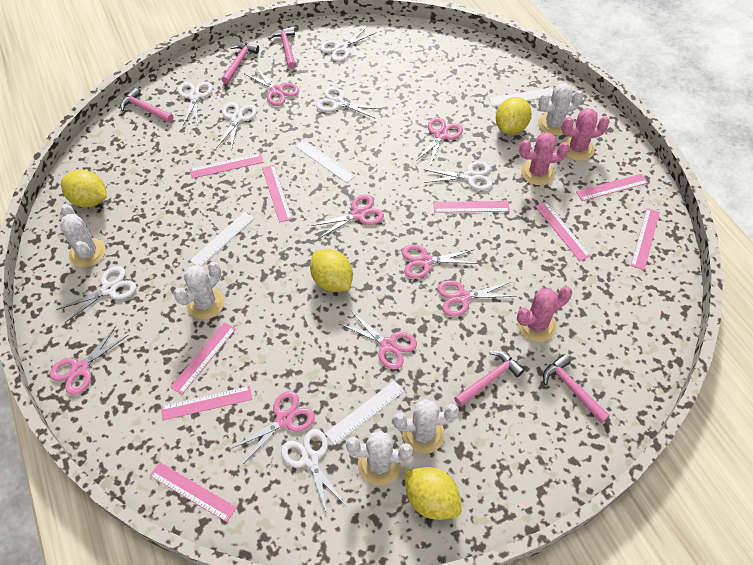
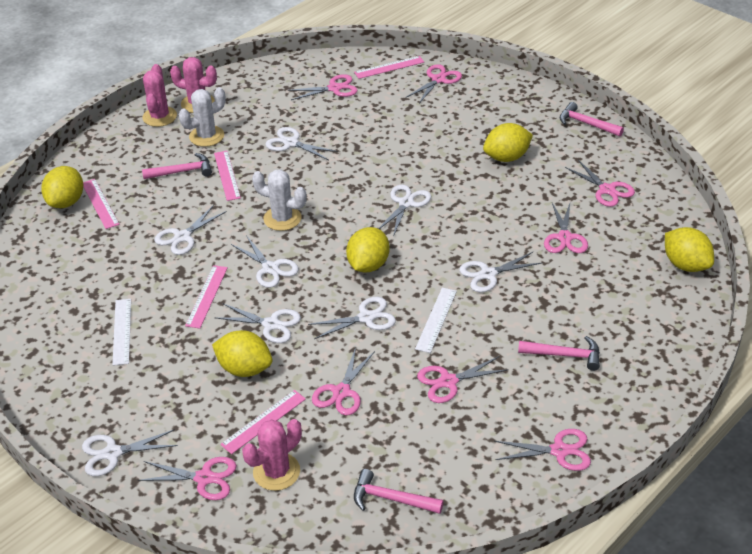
pink hammer: [120,88,174,123] [221,43,259,84] [268,27,296,69] [454,351,525,407] [543,354,610,423] = 5 -> [142,153,212,179] [354,469,444,514] [518,336,600,371] [560,102,624,136] = 4
pink ruler: [149,462,237,522] [161,386,252,420] [170,322,236,395] [190,153,264,179] [262,165,292,223] [433,201,510,213] [535,201,591,261] [576,174,648,201] [631,208,660,270] = 9 -> [83,179,120,229] [185,265,228,328] [214,151,241,201] [220,390,306,454] [354,56,424,79] = 5
white cactus: [60,204,106,268] [173,261,225,319] [346,431,413,486] [393,399,459,454] [538,84,583,136] = 5 -> [179,87,226,147] [252,170,307,231] = 2
white ruler: [190,212,254,267] [295,140,355,183] [325,380,404,445] [489,87,553,106] = 4 -> [112,299,131,366] [415,288,457,353] = 2
white scissors: [56,266,136,323] [178,81,213,125] [216,102,257,151] [281,429,345,514] [316,87,380,119] [320,27,377,62] [423,161,492,190] = 7 -> [82,429,178,476] [154,205,227,255] [214,303,301,343] [231,235,299,288] [265,127,338,160] [308,297,396,339] [378,185,431,237] [459,252,542,292] = 8
yellow lemon: [61,170,107,208] [310,249,353,292] [404,467,462,520] [496,97,532,134] = 4 -> [41,166,83,208] [212,330,272,377] [346,227,389,273] [483,123,533,162] [665,227,714,272] = 5

